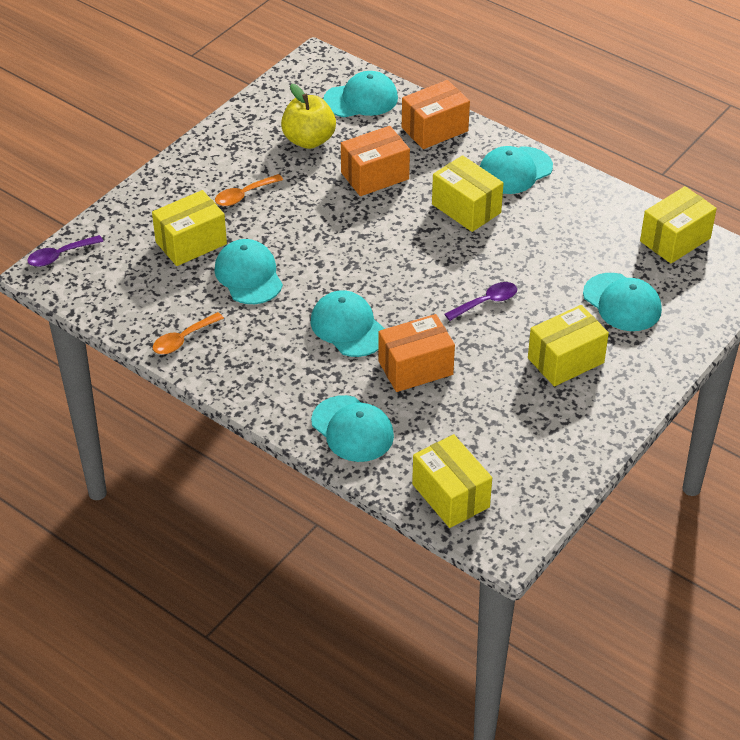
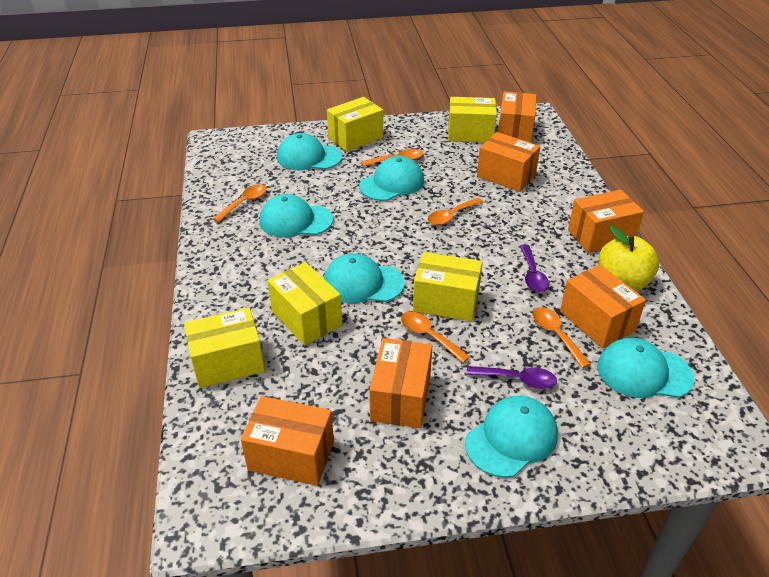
orange box: [341,126,410,196] [378,314,455,392] [402,80,470,149] = 3 -> [241,396,334,486] [369,338,432,428] [477,132,540,192] [498,91,537,143] [560,265,646,348] [568,190,644,253] = 6
orange spoon: [153,312,224,354] [215,174,283,206] = 2 -> [212,184,267,222] [361,149,423,167] [401,311,470,363] [428,198,483,225] [533,307,591,368] = 5

